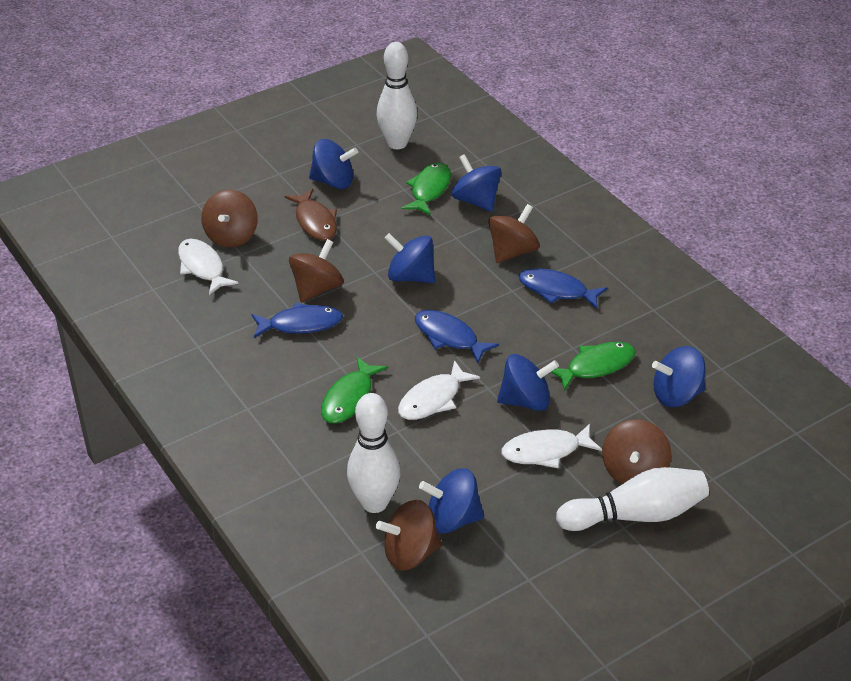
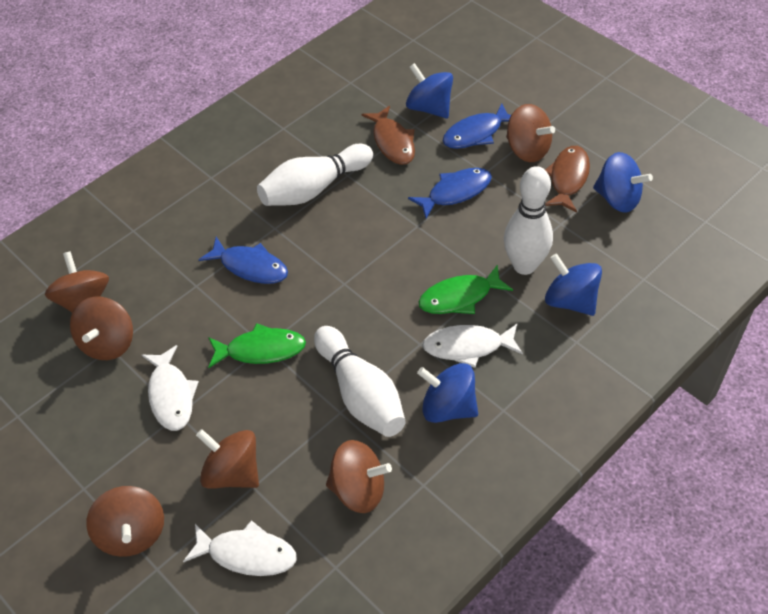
blue spinning top: [309,139,358,189] [385,233,436,283] [419,468,484,534] [452,154,501,212] [497,354,559,411] [652,346,706,407] = 6 -> [406,63,453,118] [417,363,478,423] [545,253,602,316] [593,152,653,213] = 4
brown fish: [284,189,337,241] = 1 -> [362,106,415,165] [545,146,590,212] = 2
brown spinning top: [201,190,258,247] [289,239,344,302] [376,500,442,571] [488,204,540,263] [602,419,671,484] = 5 -> [45,251,109,312] [70,297,133,360] [86,486,164,557] [196,429,259,489] [326,440,392,513] [506,104,555,162] = 6
green fish: [321,357,388,423] [401,163,451,215] [551,342,636,391] = 3 -> [208,323,306,368] [418,265,513,314] = 2

